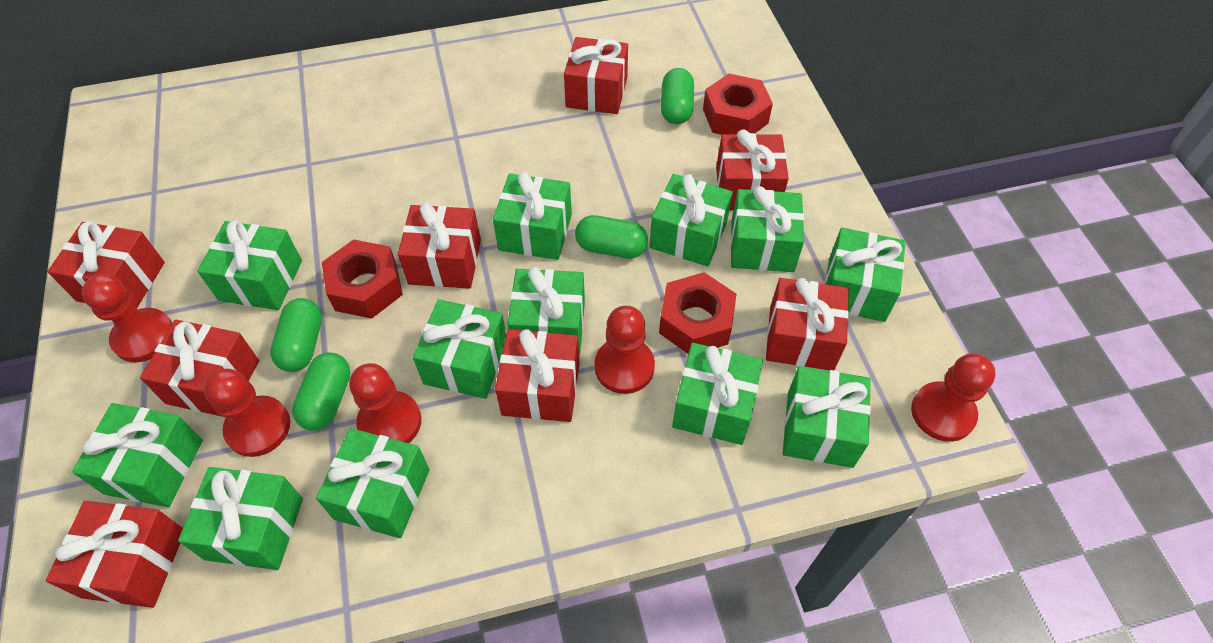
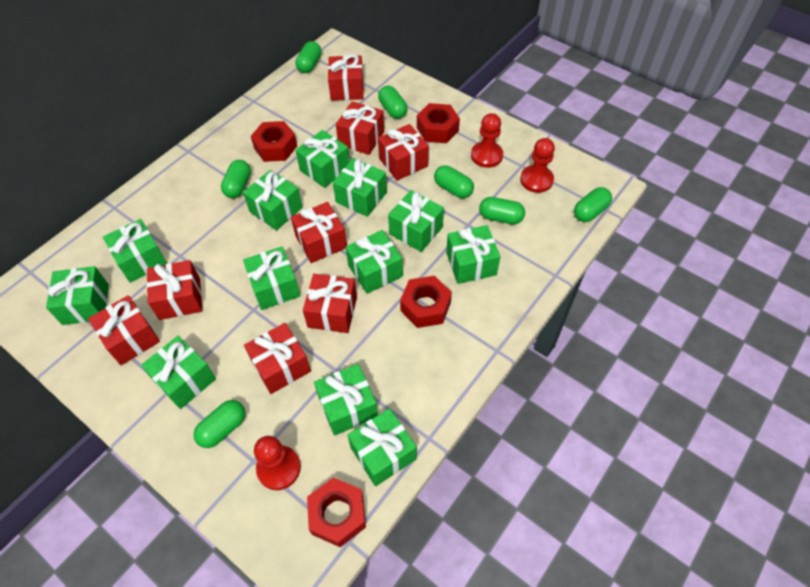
green capsule: [270,298,322,372] [292,352,351,430] [575,215,648,259] [661,68,694,124] = 4 -> [193,400,245,448] [221,160,251,198] [295,41,321,73] [378,86,408,119] [434,165,474,198] [479,197,525,224] [574,187,612,222] = 7
red nut: [322,239,403,319] [659,272,736,354] [703,74,773,135] = 3 -> [251,121,297,162] [307,478,366,547] [400,276,452,328] [417,103,460,143] = 4
red pawn: [82,274,172,362] [204,369,290,457] [349,363,421,443] [594,306,655,394] [911,353,996,442] = 5 -> [254,436,301,490] [471,113,503,168] [520,138,555,193] = 3

